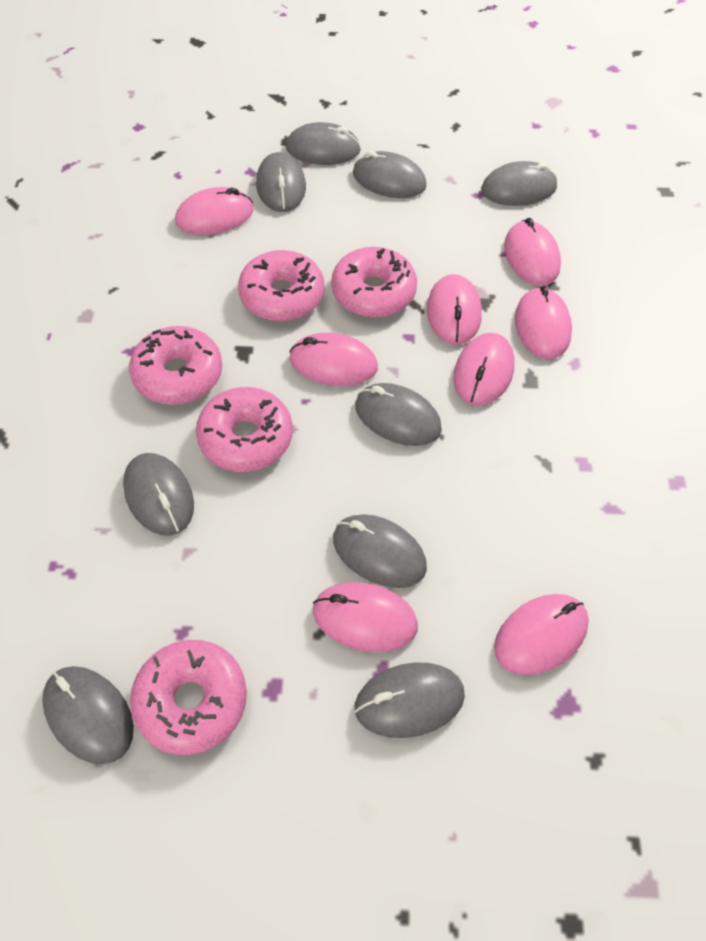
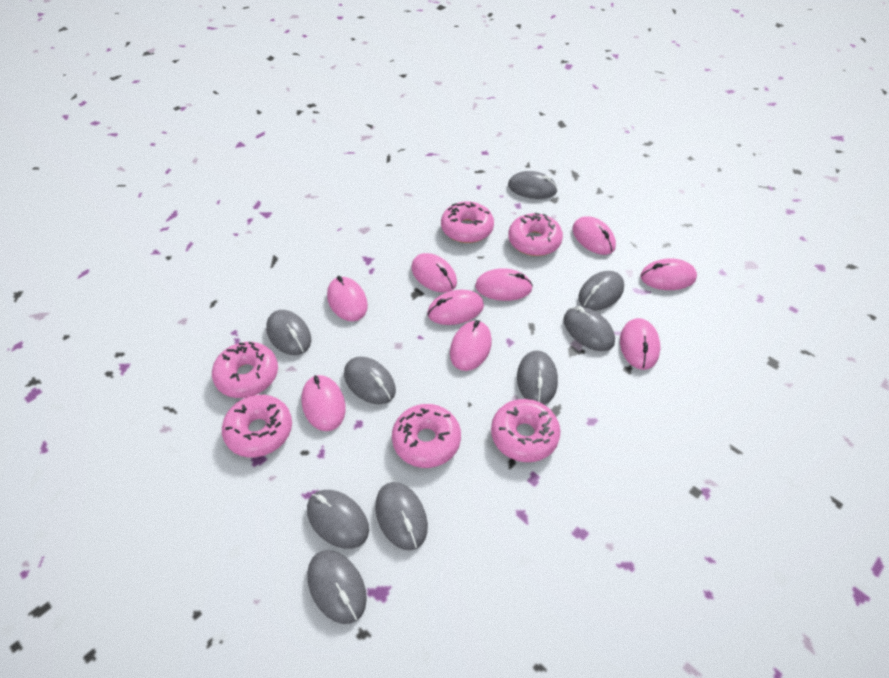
pink donut: [129,326,222,405] [130,640,247,755] [196,387,293,472] [238,250,325,321] [331,247,417,318] = 5 -> [212,342,278,398] [222,395,292,458] [392,404,461,468] [441,201,494,243] [491,399,560,462] [508,212,563,256] = 6
pink mouse: [175,187,254,235] [289,333,378,386] [313,582,418,652] [427,274,482,345] [453,333,515,406] [494,594,589,675] [504,218,561,285] [515,286,572,359] = 8 -> [301,375,346,431] [327,276,368,321] [412,253,457,293] [427,290,484,325] [450,320,492,371] [475,268,533,301] [573,216,616,255] [620,318,660,370] [640,258,697,290] = 9

